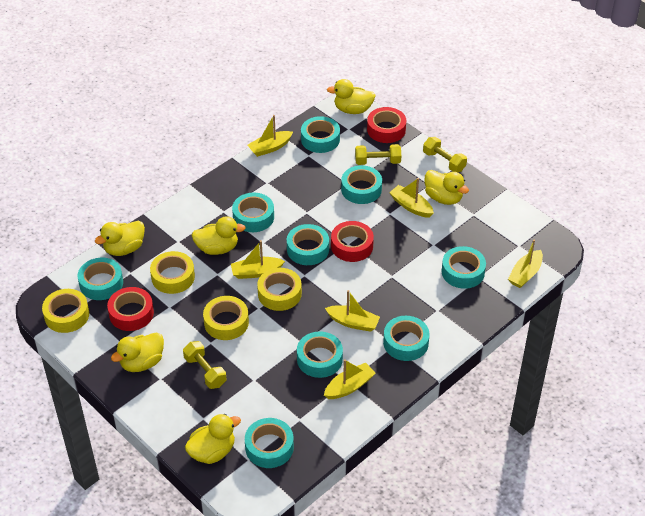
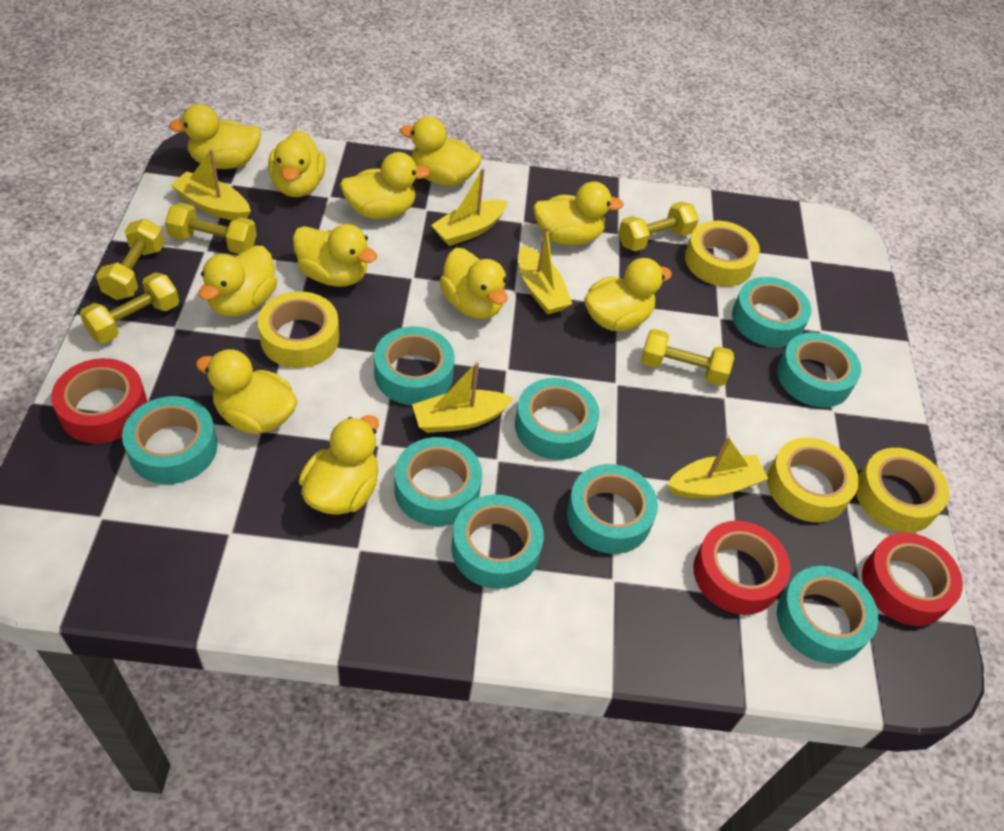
yellow boat: [231,240,285,279] [248,115,293,157] [324,359,376,399] [325,290,380,332] [389,178,434,218] [508,240,543,288] = 6 -> [171,149,251,221] [412,362,514,433] [431,168,508,246] [519,226,573,315] [667,435,768,499] = 5
yellow duck: [95,221,145,256] [111,332,164,372] [185,414,241,464] [192,216,246,255] [327,79,376,114] [425,170,469,205] = 6 -> [169,104,261,169] [196,349,298,434] [198,246,277,317] [268,130,326,197] [293,224,377,287] [299,415,379,515] [340,152,430,219] [400,116,482,186] [439,248,508,319] [533,181,624,245] [584,258,672,331] = 11
yellow dumbbell: [183,341,227,389] [355,144,401,165] [423,137,467,172] = 3 -> [80,273,179,343] [96,219,164,300] [165,203,257,254] [618,202,699,251] [641,329,734,386] = 5

